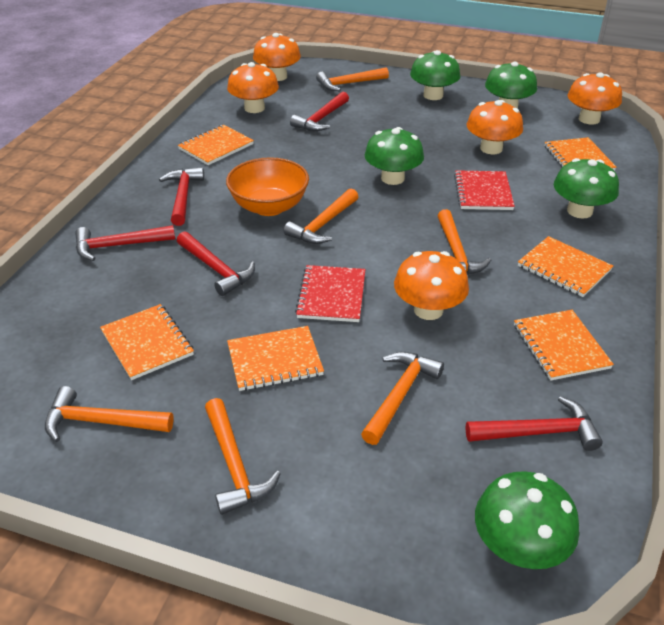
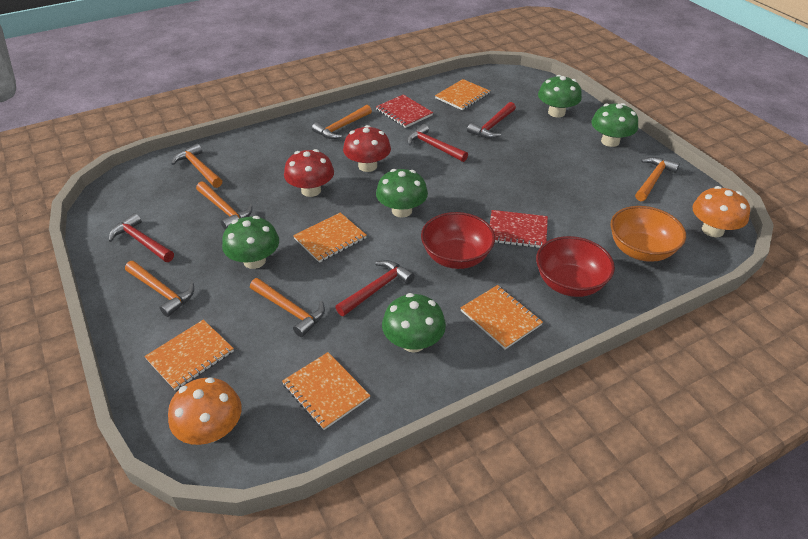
orange mushroom: [227,62,279,113] [253,33,301,81] [394,251,469,320] [467,100,523,154] [568,72,622,124] = 5 -> [168,377,242,445] [692,186,750,237] = 2
orange notebook: [100,304,194,380] [178,125,254,165] [227,326,324,391] [514,310,614,381] [518,236,613,297] [545,137,616,171] = 6 -> [144,320,234,390] [282,352,371,430] [293,212,367,263] [435,79,490,110] [460,285,543,349] = 5
red bowl: none = 0 -> [421,212,495,269] [536,236,615,297] = 2
red hammer: [75,225,175,261] [159,167,204,226] [177,231,255,296] [290,92,349,131] [466,396,603,451] = 5 -> [109,213,174,262] [335,260,415,316] [407,124,468,162] [467,102,516,138] = 4
red mushroom: none = 0 -> [284,149,334,197] [343,125,391,172] = 2

